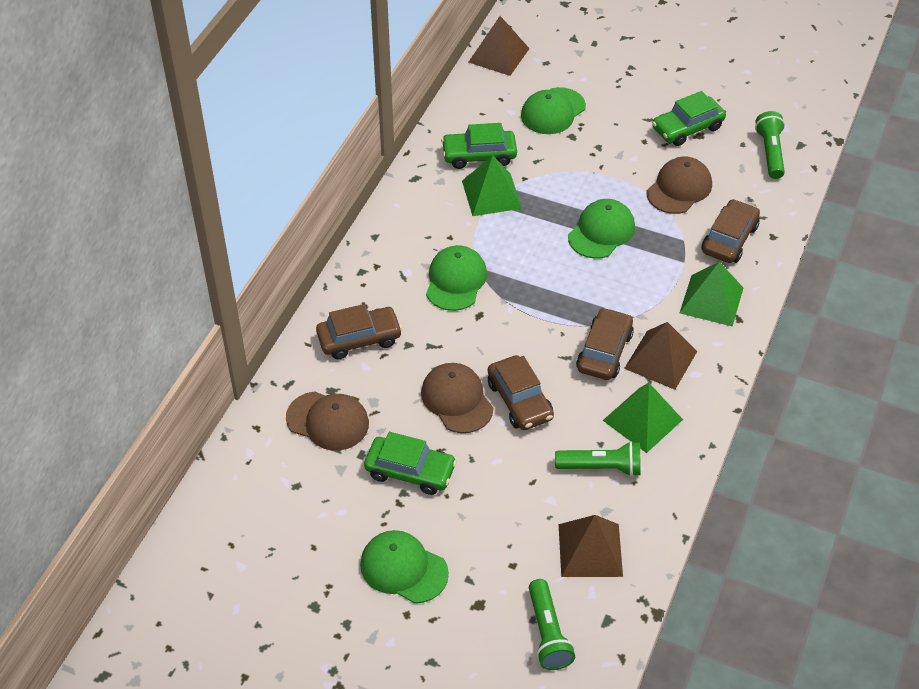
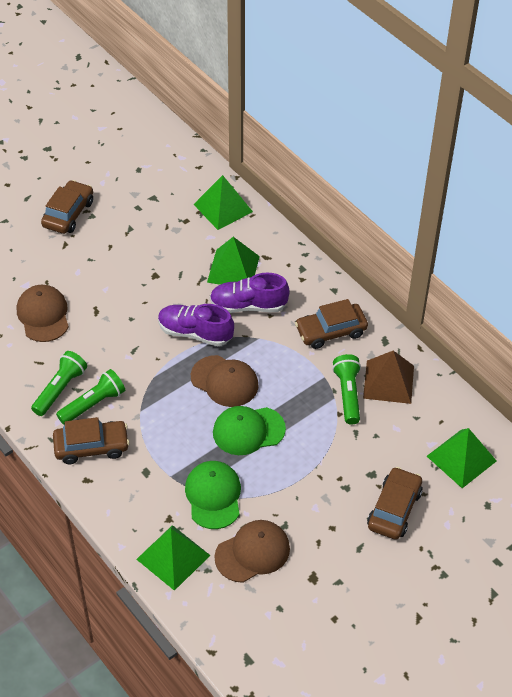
brown pyramid: [468,16,530,76] [559,515,623,577] [624,322,697,390] = 3 -> [363,350,414,404] = 1
green cap: [360,530,449,603] [426,245,487,311] [521,87,586,134] [568,199,635,259] = 4 -> [185,461,241,529] [213,406,286,455] = 2
green car: [364,432,457,495] [441,123,517,169] [652,91,726,146] = 3 -> none = 0
green pyramid: [462,155,522,216] [603,383,683,453] [680,262,743,326] = 3 -> [136,525,210,591] [193,175,253,230] [207,237,260,285] [427,428,496,488] = 4
purple shoe: none = 0 -> [158,304,234,346] [210,273,290,313] = 2

